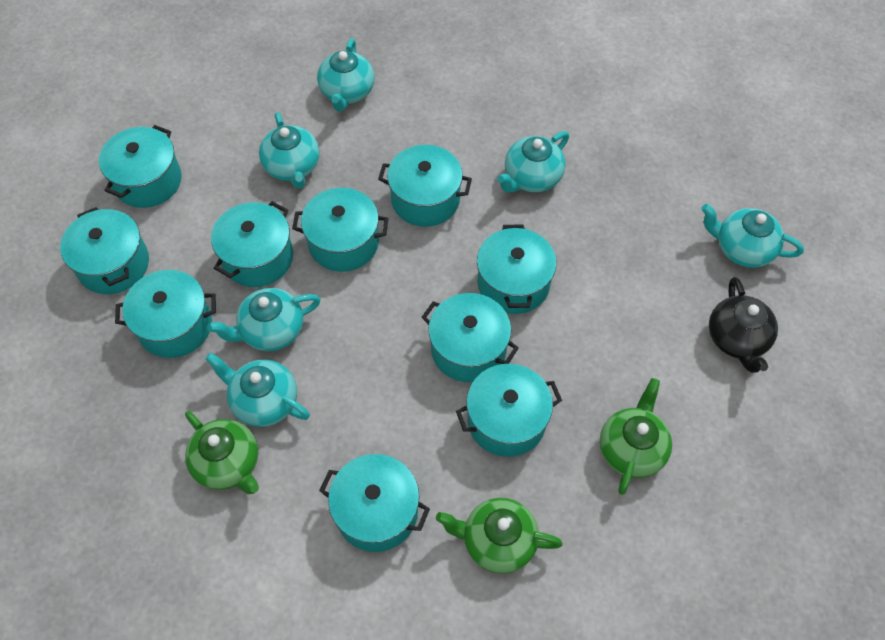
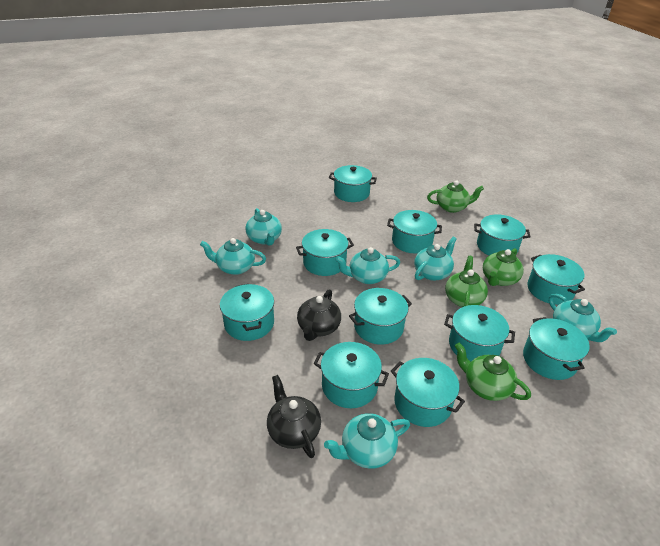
black teapot: [709,277,778,373] = 1 -> [267,375,321,458] [297,289,341,341] = 2
green teapot: [185,411,259,494] [436,498,563,574] [600,378,672,495] = 3 -> [427,180,484,213] [445,256,488,307] [455,343,531,401] [483,248,524,286] = 4
turquoise pot: [60,207,149,294] [99,125,182,208] [115,270,216,358] [211,201,293,287] [292,188,388,272] [319,454,430,552] [378,145,472,227] [421,293,519,382] [456,364,562,457] [477,224,556,314] = 10 -> [220,284,274,341] [296,229,354,276] [314,342,389,408] [329,165,377,202] [349,288,412,345] [387,210,442,253] [391,358,465,427] [444,305,515,362] [474,214,530,255] [523,317,590,380] [527,254,585,305] = 11

